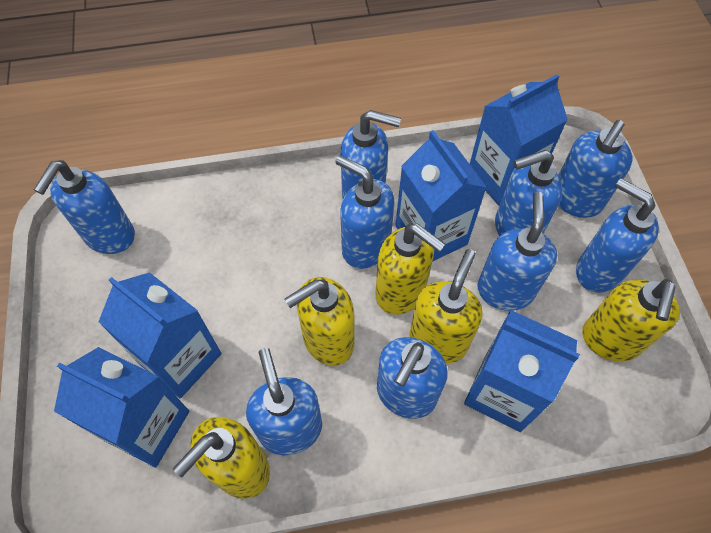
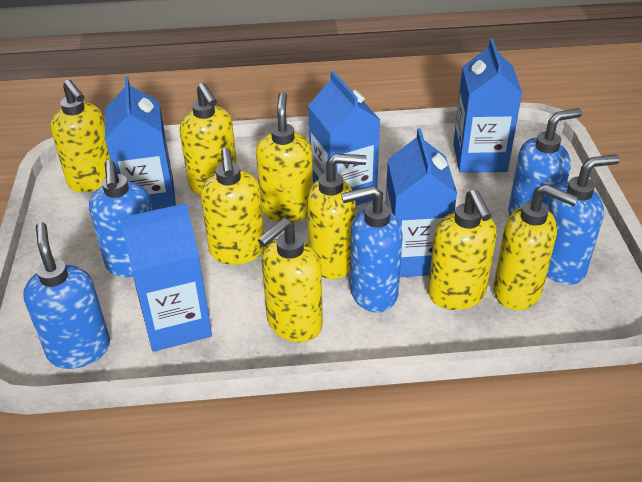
blue soap dispenser: [34,160,135,254] [246,348,322,455] [336,155,395,269] [340,110,401,199] [377,337,448,419] [477,192,557,311] [495,150,563,236] [558,120,633,218] [576,178,659,293] = 9 -> [23,222,110,369] [89,160,153,277] [341,185,402,313] [508,108,582,216] [547,155,620,285] = 5
yellow soap dispenser: [173,417,270,499] [285,277,355,366] [376,224,446,315] [410,249,482,363] [582,279,680,361] = 5 -> [50,80,110,192] [180,83,237,195] [201,148,264,265] [256,92,313,222] [258,218,323,342] [307,154,367,279] [428,189,497,310] [493,184,578,310] = 8

